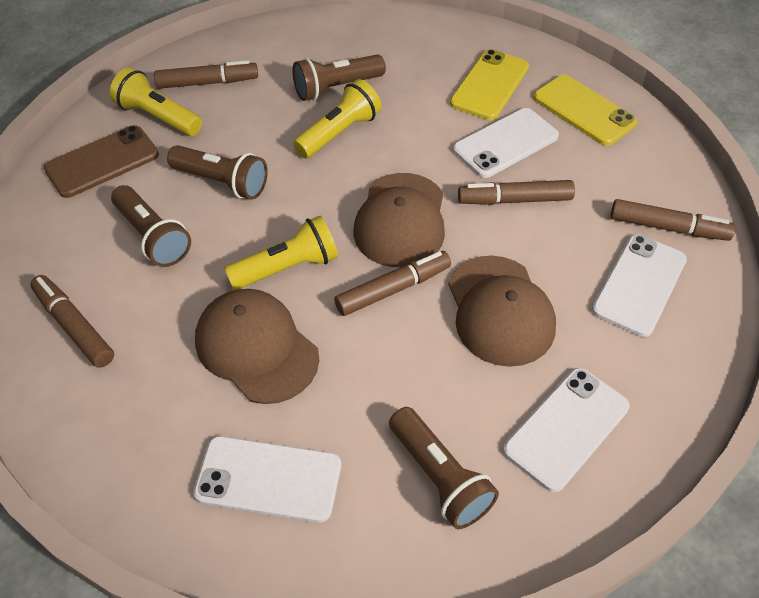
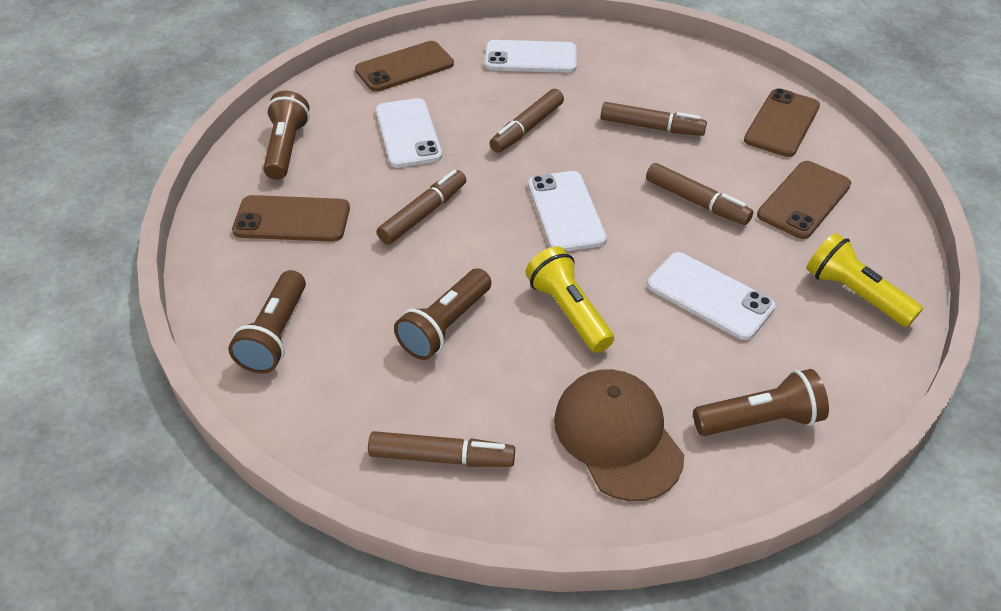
brown cap: [195,289,319,404] [353,173,445,267] [448,255,556,367] = 3 -> [554,369,684,501] = 1
brown phone: [44,125,159,198] = 1 -> [232,195,350,242] [355,41,454,92] [744,88,820,157] [757,161,851,239] = 4
yellow flashlight: [110,67,202,136] [224,216,338,290] [293,79,382,158] = 3 -> [526,246,614,353] [806,233,923,327] = 2
yellow phone: [450,49,529,120] [533,74,637,146] = 2 -> none = 0

